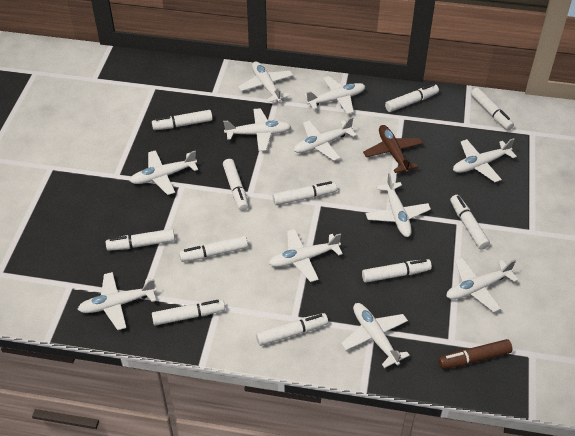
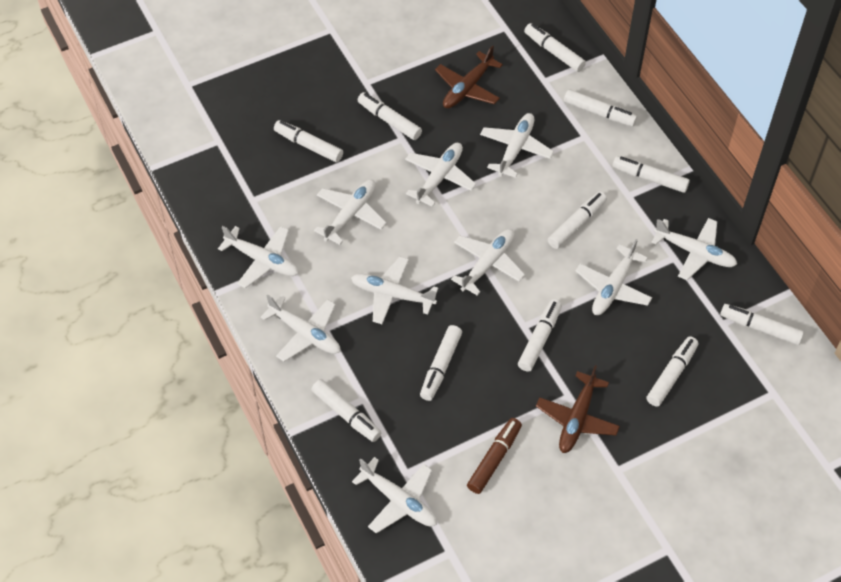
brown plane: [363,125,423,173] = 1 -> [435,45,503,108] [536,365,620,453] = 2
white plane: [77,272,156,330] [130,150,198,195] [223,108,291,151] [238,61,293,103] [269,229,343,282] [294,117,357,161] [304,76,365,114] [341,303,410,368] [366,173,431,237] [446,258,518,312] [453,138,517,182] = 11 -> [218,226,299,288] [261,294,340,362] [314,180,387,245] [351,257,438,324] [352,457,437,534] [405,143,476,207] [451,229,525,296] [480,113,554,178] [576,239,652,315] [651,218,737,280] = 10

